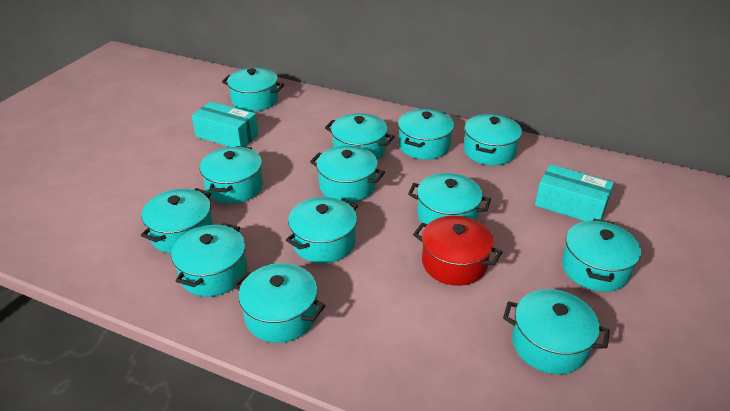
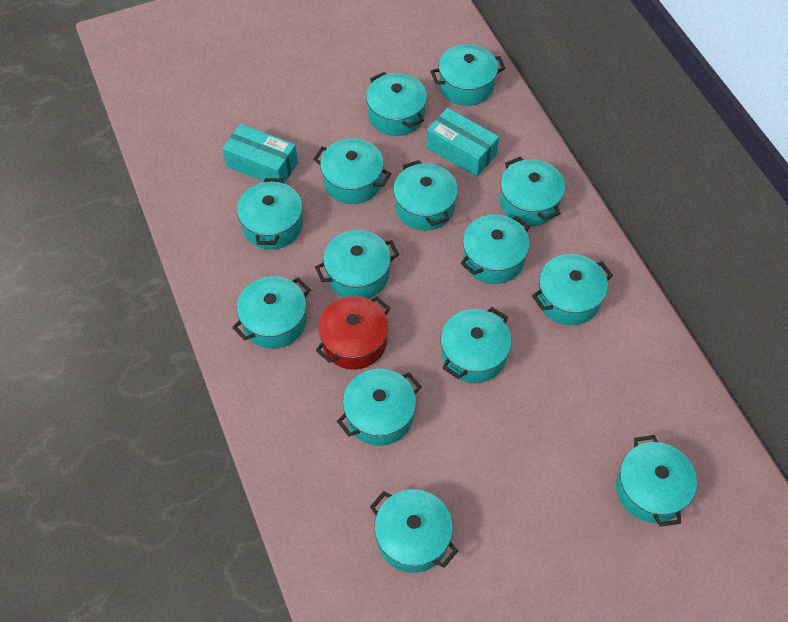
turquoise pot: [141,188,213,253] [171,223,247,297] [200,146,263,204] [222,68,284,111] [233,263,326,343] [286,197,358,263] [310,146,385,202] [325,113,395,160] [398,109,454,160] [408,173,491,224] [464,114,522,165] [503,289,610,374] [562,219,641,292] = 13 -> [232,276,311,349] [237,178,303,249] [313,138,391,204] [315,230,399,299] [337,369,421,446] [366,72,427,136] [370,489,458,573] [393,160,458,231] [430,44,506,106] [440,307,512,383] [460,215,530,284] [500,157,565,226] [532,254,613,325] [616,435,697,527] = 14

